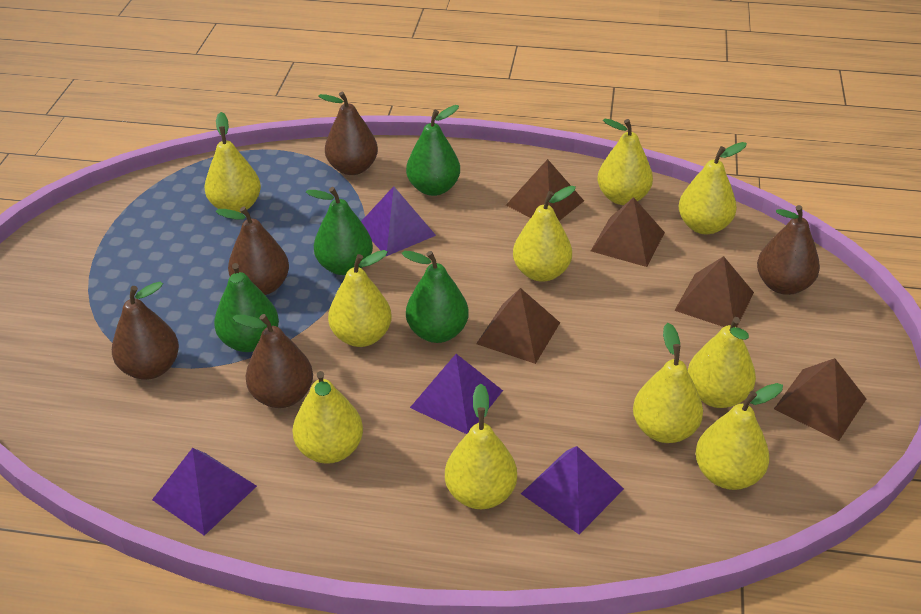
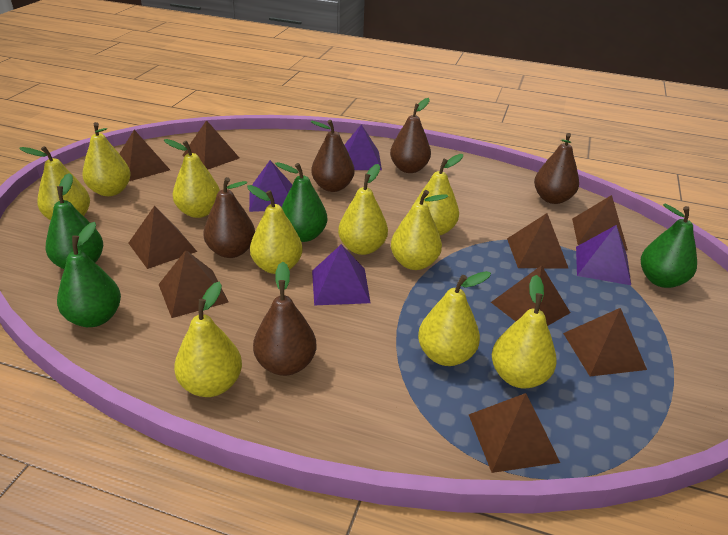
brown pyramid: [476,288,560,364] [506,159,584,221] [591,197,665,267] [674,256,754,327] [774,358,866,441] = 5 -> [120,130,170,181] [128,206,197,269] [158,250,229,318] [182,120,239,170] [469,393,560,473] [491,265,570,326] [507,213,569,269] [563,308,647,376] [572,195,628,251] = 9

